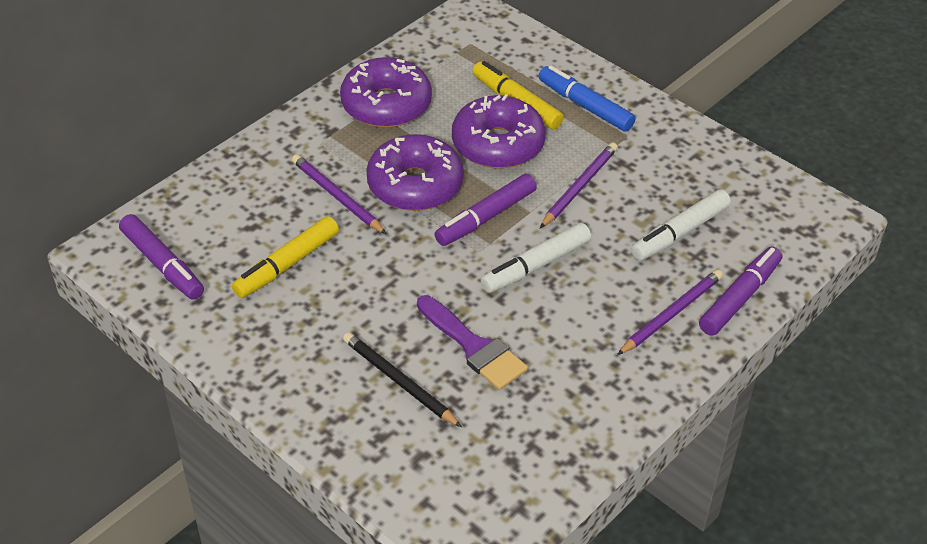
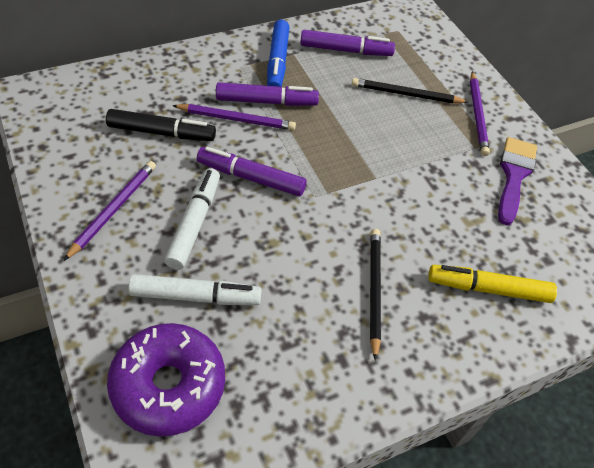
black marker: none = 0 -> [106,109,216,141] = 1
black pencil: [343,332,462,427] = 1 -> [352,78,468,103] [370,229,381,361] = 2
purple donut: [340,57,432,128] [366,134,464,211] [452,94,546,169] = 3 -> [107,323,225,437] = 1
yellow marker: [232,216,339,298] [472,61,564,129] = 2 -> [428,265,557,303] = 1

